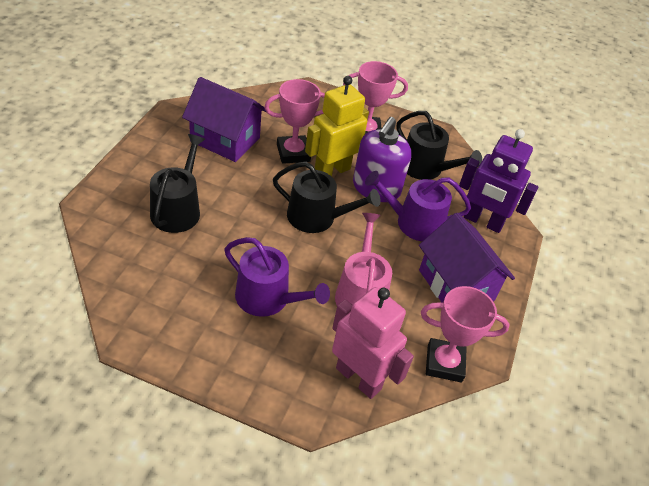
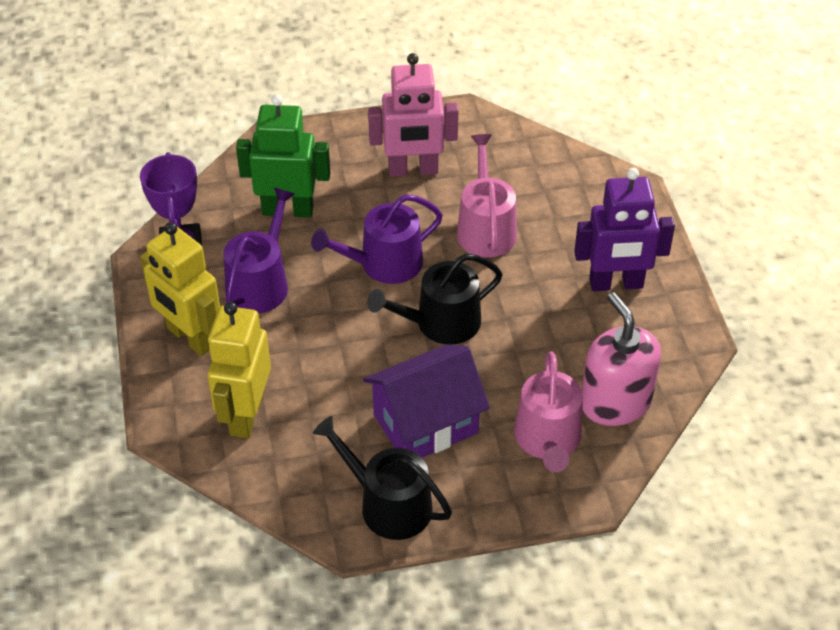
black watering can: [150,134,205,233] [273,162,381,233] [396,111,482,180] = 3 -> [313,416,452,540] [367,254,503,345] = 2
green robot: none = 0 -> [236,94,330,218] = 1
pink soap dispenser: none = 0 -> [582,292,661,426] = 1
pink trophy: [264,79,325,164] [343,61,408,134] [421,286,509,383] = 3 -> none = 0
pink watering can: [335,213,392,305] = 1 -> [457,134,517,258] [514,352,583,472] = 2
purple house: [182,77,266,162] [419,213,515,303] = 2 -> [363,345,490,458] = 1
purple soap dispenser: [353,117,412,202] = 1 -> none = 0
purple trophy: none = 0 -> [140,152,202,246] = 1
yellow robot: [305,76,369,176] = 1 -> [140,222,220,356] [207,302,271,438] = 2

